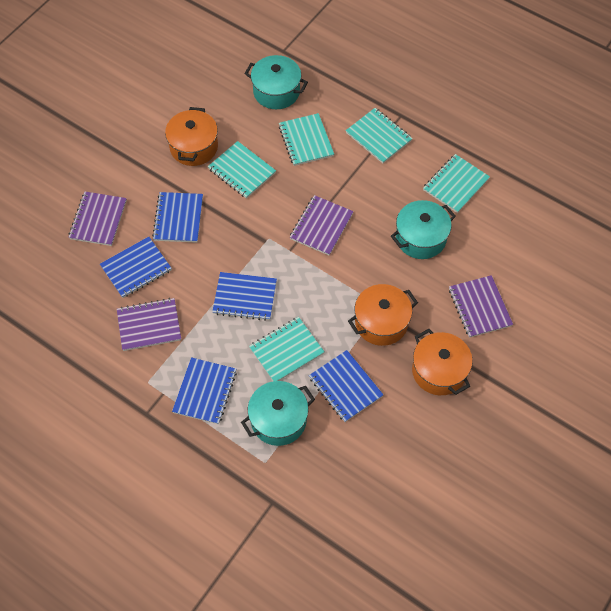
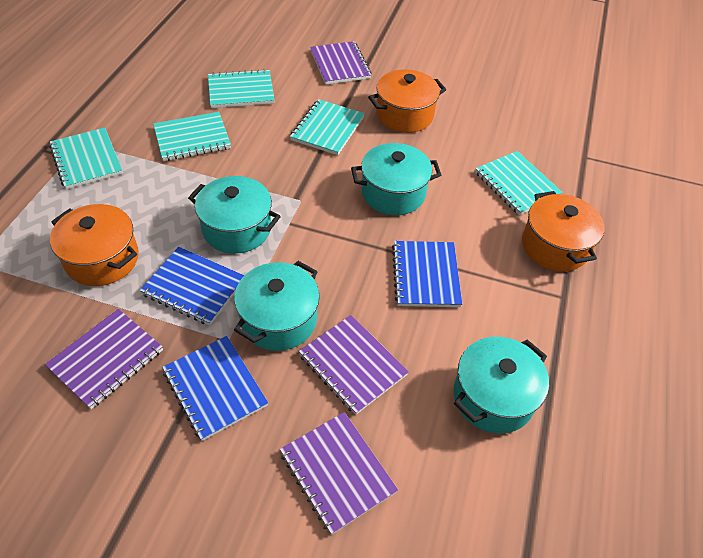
blue notebook: [100,237,172,298] [152,192,203,243] [172,357,237,424] [212,272,277,321] [309,350,384,422] = 5 -> [140,247,244,326] [162,336,268,441] [392,241,462,307] = 3
turquoise pot: [241,381,315,446] [244,55,308,109] [391,200,456,259] = 3 -> [188,176,281,253] [234,261,320,351] [351,143,441,215] [454,337,549,433] = 4

